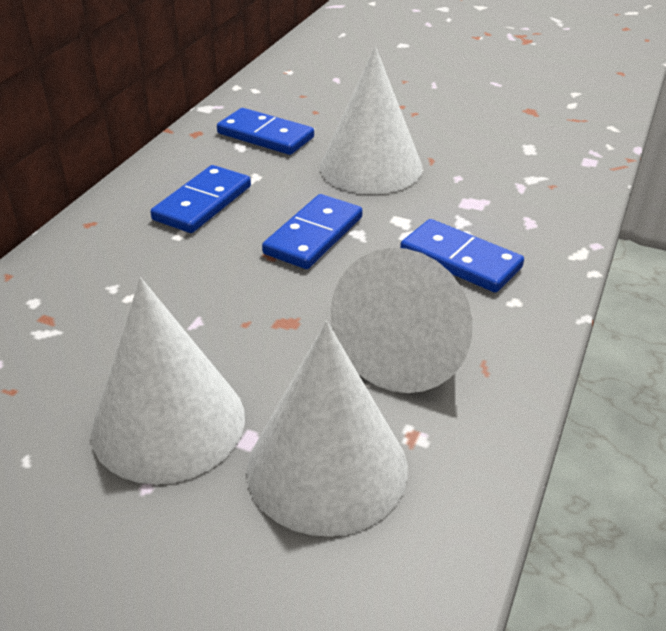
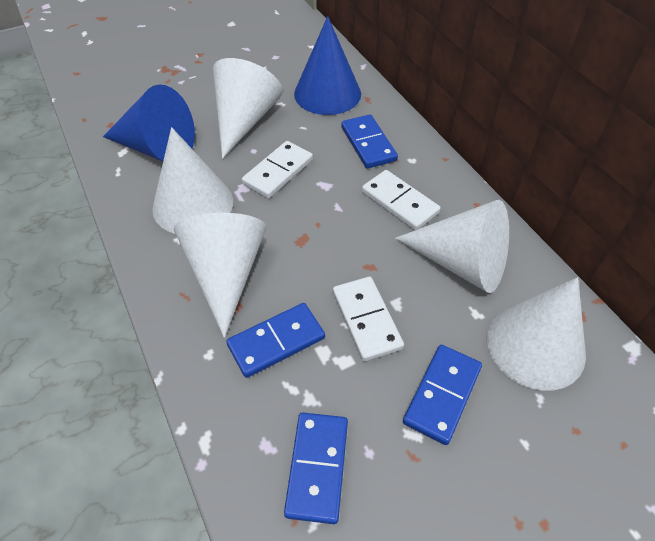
blue cone: none = 0 -> [103,84,195,161] [294,16,361,115] = 2
white cone: [91,278,245,484] [247,321,408,537] [320,46,423,194] [331,248,472,393] = 4 -> [152,127,233,234] [174,213,267,338] [213,58,283,159] [395,200,509,293] [487,277,586,391] = 5
white domino: none = 0 -> [242,141,313,198] [333,277,404,361] [362,170,441,230] = 3

